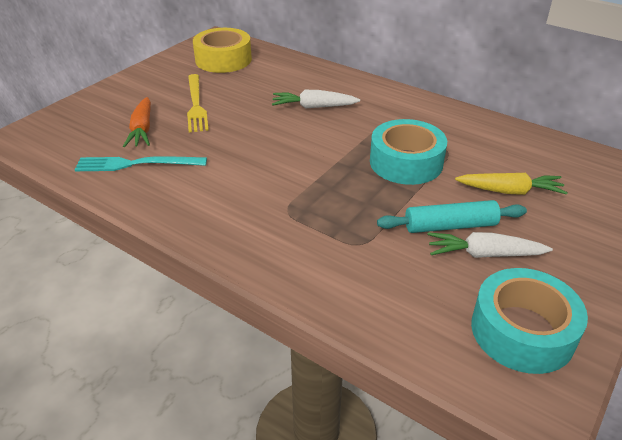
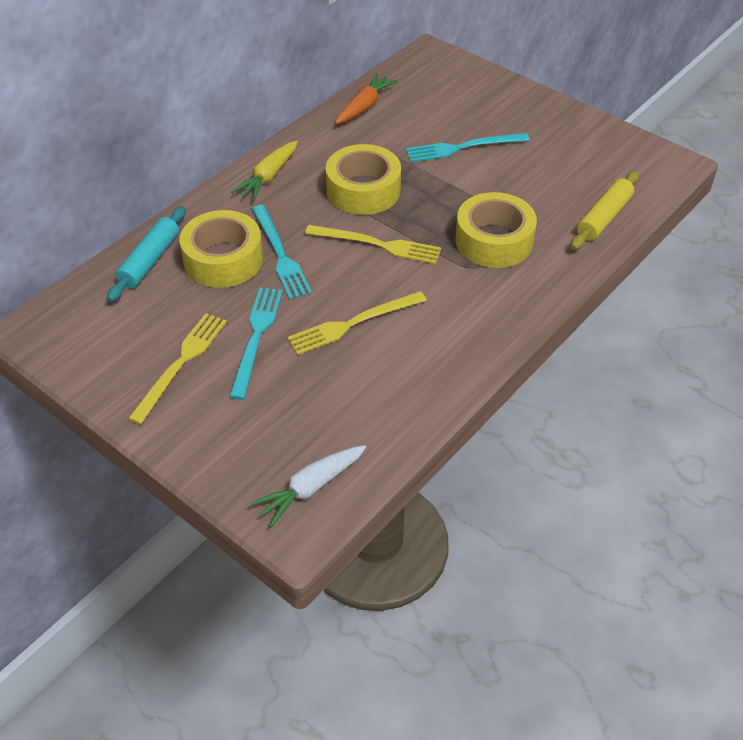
turquoise fork: [74,156,207,171] = 1 -> [229,288,283,400] [252,205,312,299] [406,133,530,162] = 3
turquoise tape: [370,119,447,185] [471,268,588,374] = 2 -> none = 0
white carrot: [272,90,360,108] [427,232,553,258] = 2 -> [250,445,366,527] = 1
yellow fork: [187,74,209,132] = 1 -> [128,313,227,425] [287,291,427,355] [305,225,441,264] = 3
yellow rolling pin: none = 0 -> [571,171,639,250] = 1
yellow tape: [193,28,252,73] = 1 -> [180,210,263,288] [326,144,401,215] [455,192,537,268] = 3

